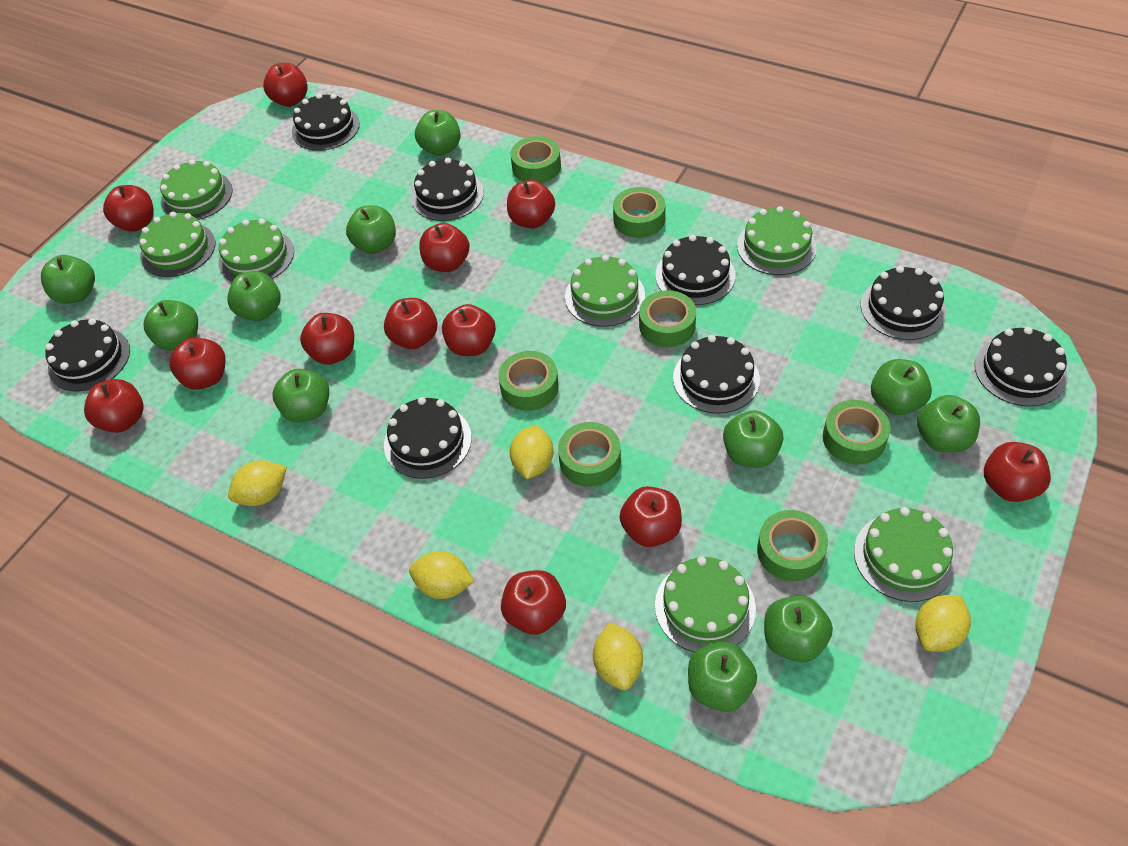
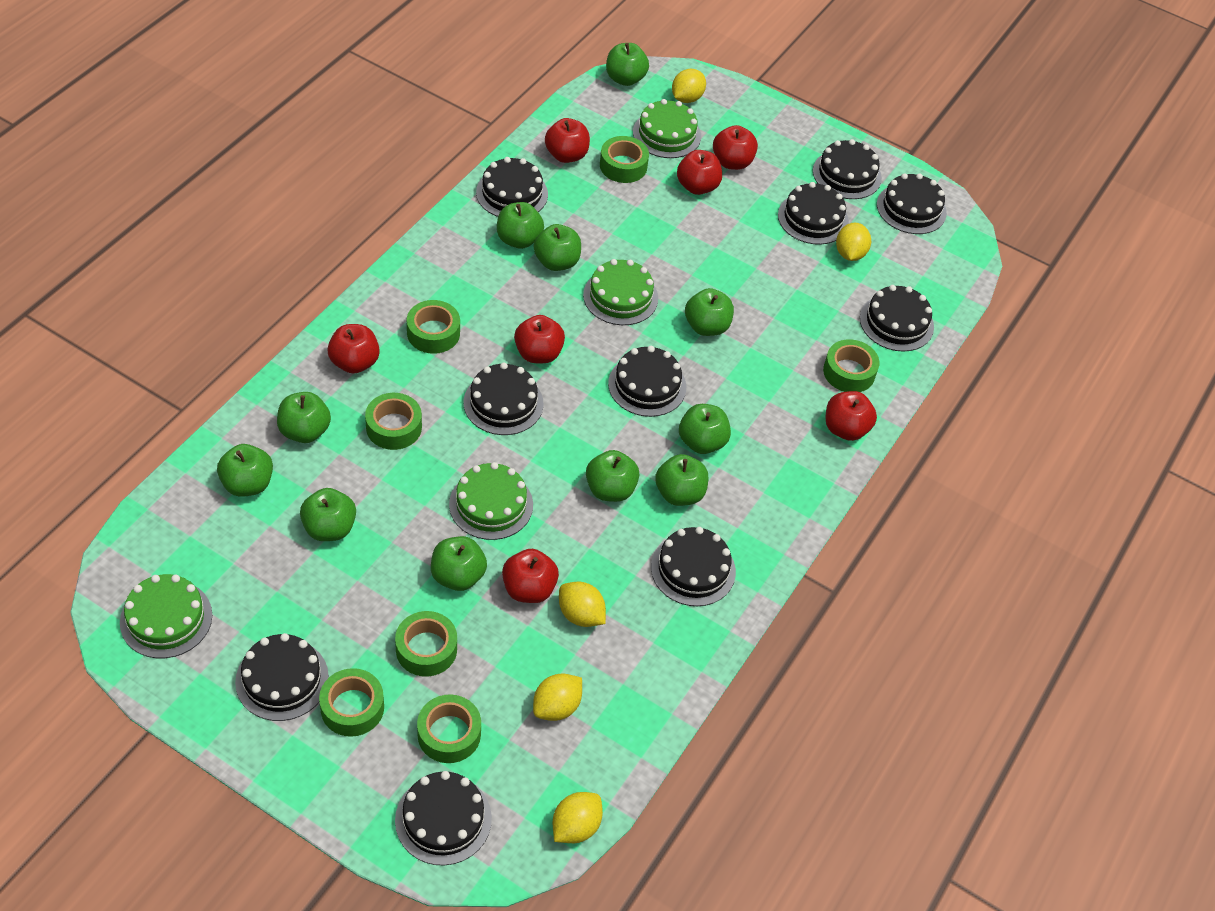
black cake: [45,318,130,391] [292,93,360,151] [384,397,472,479] [411,158,484,221] [655,235,736,305] [673,335,760,414] [861,266,946,340] [975,327,1068,407] = 8 -> [235,633,329,721] [395,771,492,866] [464,362,544,435] [476,157,548,217] [608,346,686,417] [651,527,736,606] [778,182,849,245] [813,139,882,199] [860,285,934,352] [877,173,947,234] = 10
green cake: [139,212,215,277] [160,160,233,220] [219,219,294,282] [565,255,645,327] [655,556,756,652] [737,206,817,275] [854,507,956,602] = 7 -> [120,574,212,658] [449,462,533,540] [583,259,658,325] [633,99,701,158] = 4
red apple: [84,379,144,433] [103,185,154,232] [169,337,226,390] [263,63,308,107] [300,313,354,365] [384,298,438,349] [419,223,470,272] [442,304,496,356] [501,570,566,635] [507,180,555,228] [620,486,682,547] [984,442,1051,502] = 12 -> [327,324,380,374] [502,549,559,603] [514,315,565,363] [545,118,590,163] [677,150,722,195] [713,125,758,170] [825,391,877,441] = 7

